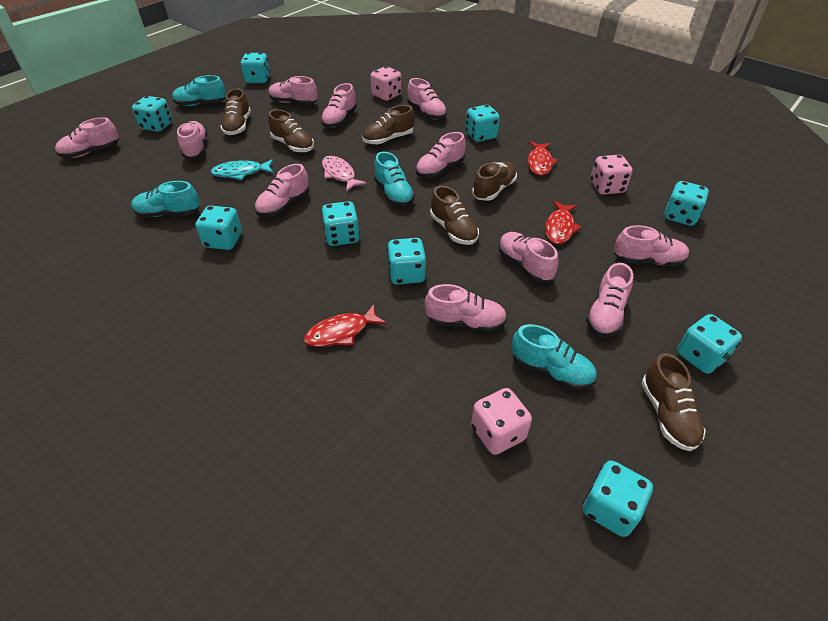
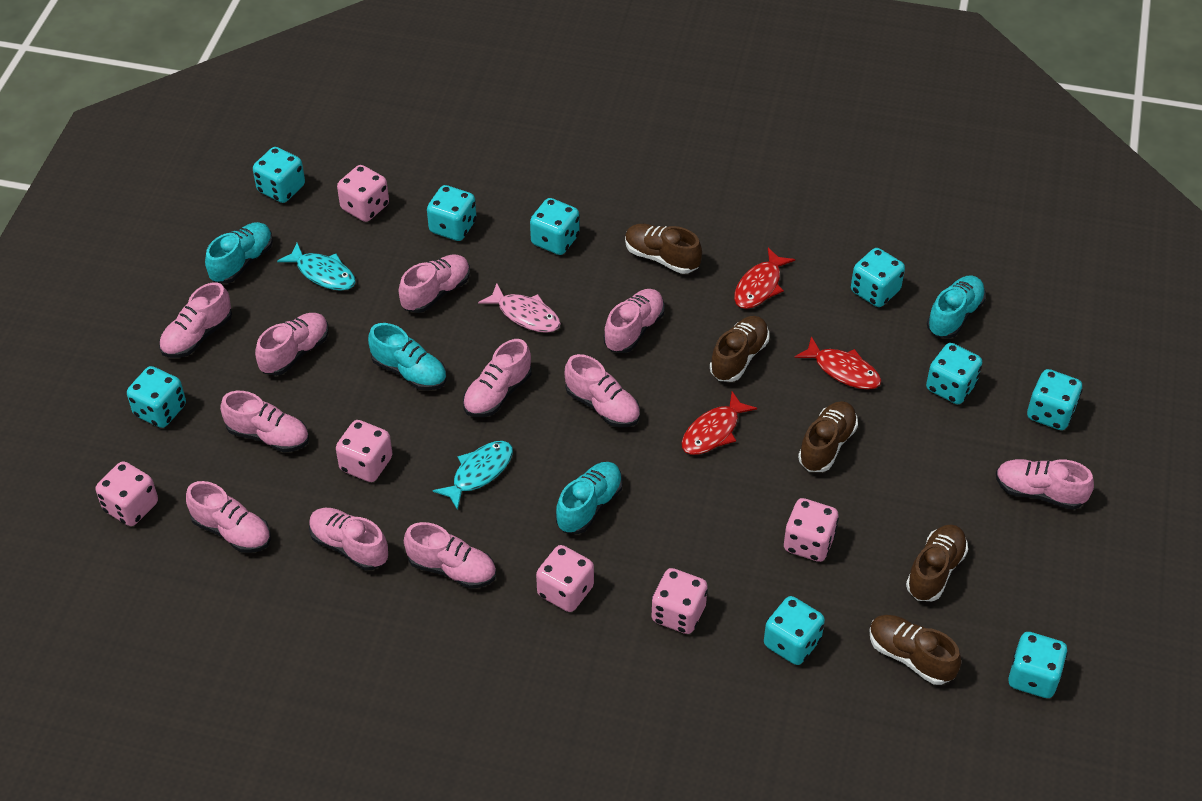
brown shoe: [220,88,251,135] [268,109,314,152] [362,105,415,145] [430,186,479,245] [472,162,517,201] [641,353,706,451] = 6 -> [625,224,702,274] [710,316,769,382] [798,401,858,472] [869,615,961,685] [906,524,968,601] = 5
pink dice: [370,66,402,101] [471,388,532,455] [591,155,633,195] = 3 -> [96,461,158,526] [336,420,393,482] [337,165,389,222] [536,545,594,612] [651,568,708,634] [784,498,839,562] = 6
turquoise fish: [210,159,273,180] = 1 -> [277,243,356,291] [433,441,513,510] = 2

